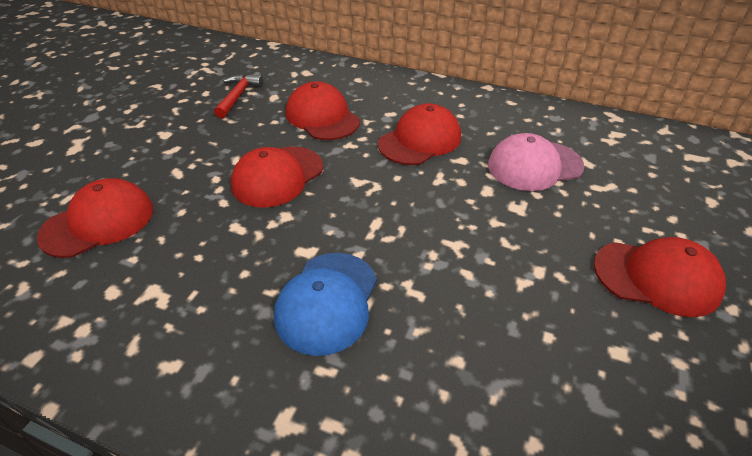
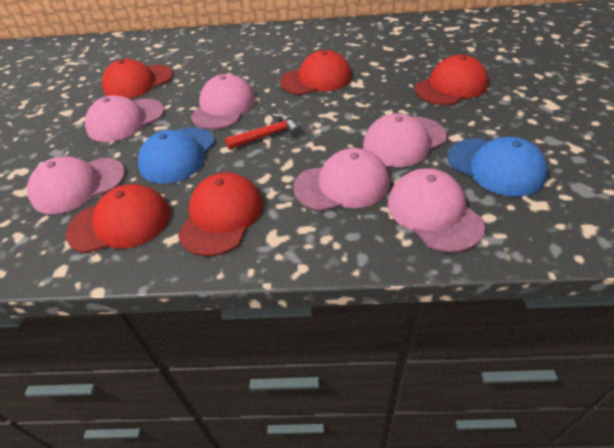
blue cap: [274,253,377,356] = 1 -> [138,127,215,184] [448,137,547,197] = 2
pink cap: [488,133,584,191] = 1 -> [27,157,125,214] [85,95,164,142] [191,74,256,130] [293,148,390,211] [363,113,447,167] [387,168,485,252] = 6

